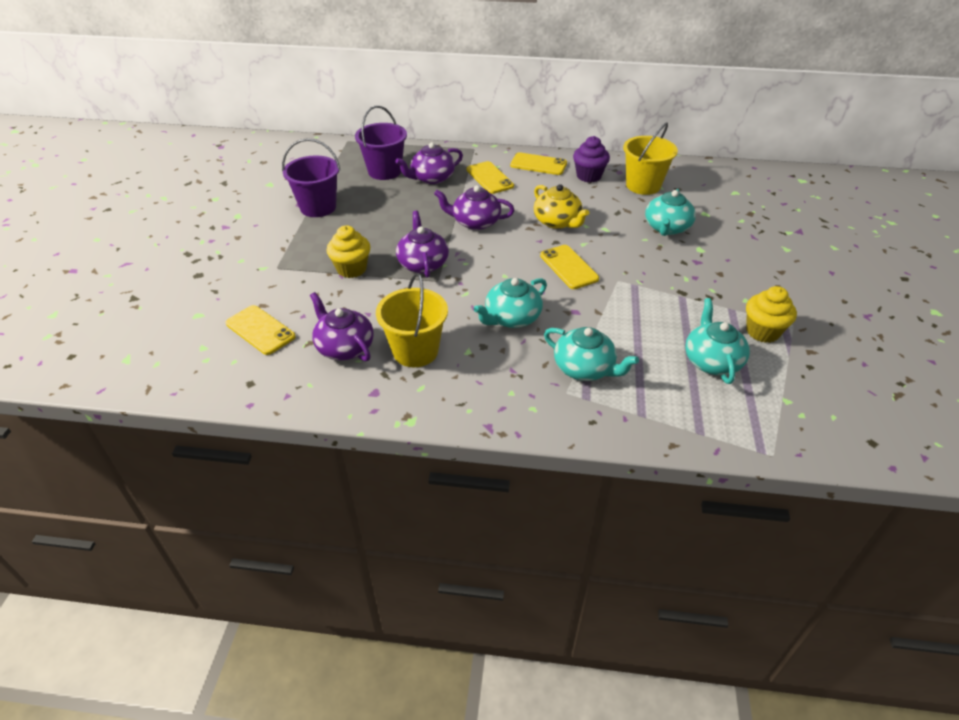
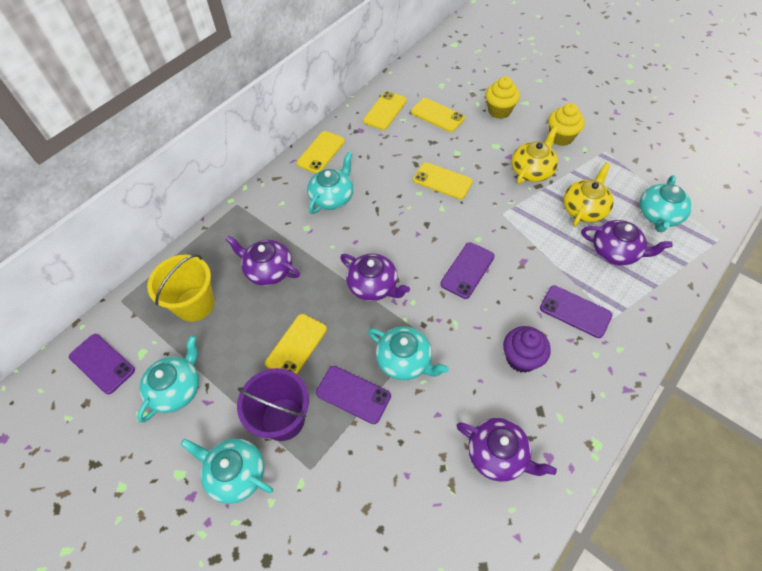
purple bucket: [282,138,340,217] [355,106,407,180] = 2 -> [237,368,309,441] = 1
purple phone: none = 0 -> [69,334,135,394] [316,366,391,424] [440,242,495,299] [540,286,612,338] = 4
turquoise teapot: [474,278,547,328] [544,327,639,381] [645,189,696,236] [685,298,750,384] = 4 -> [137,335,199,422] [180,438,273,504] [307,152,353,214] [368,326,449,380] [639,175,692,232] = 5
yellow bucket: [376,273,448,367] [623,123,678,195] = 2 -> [147,254,214,322] = 1
yellow phone: [226,305,296,355] [467,161,514,194] [510,152,567,175] [540,245,599,289] = 4 -> [265,314,327,374] [297,131,345,174] [363,91,407,130] [411,98,465,132] [413,162,473,199] = 5
yellow teapot: [534,184,589,229] = 1 -> [512,126,558,184] [564,162,613,227] = 2

